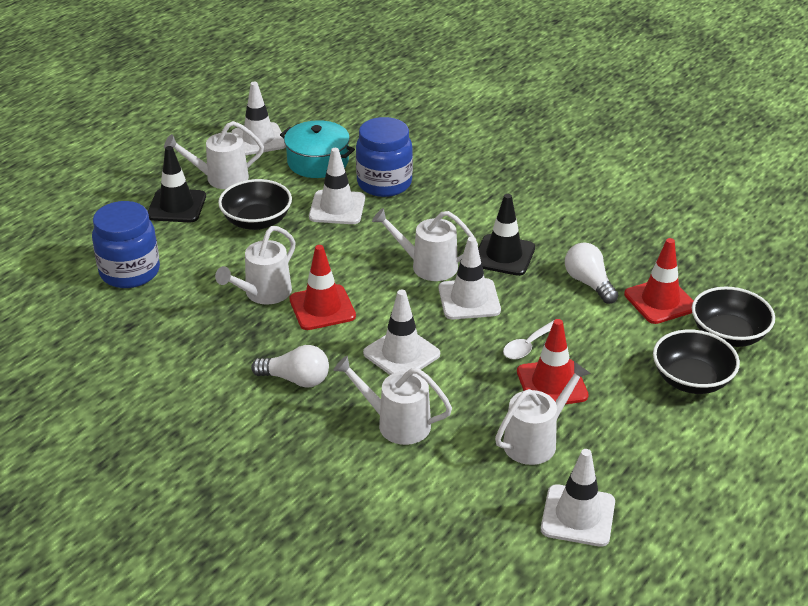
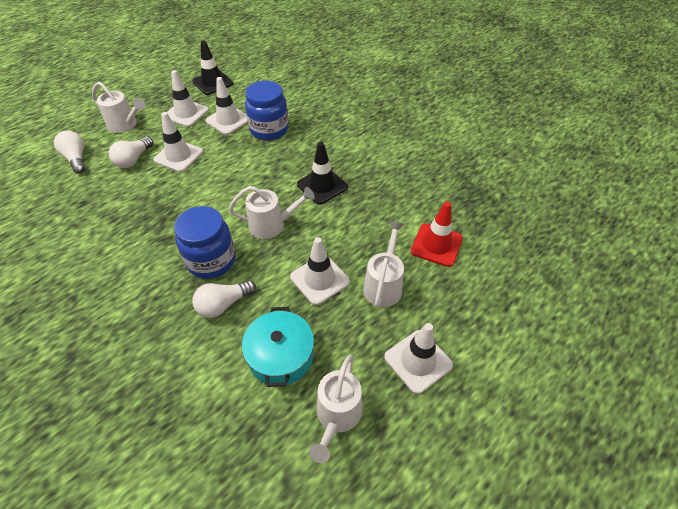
black bowl: [218,179,292,230] [653,329,740,394] [692,287,775,347] = 3 -> none = 0
red traffic cone: [289,245,356,330] [517,319,589,404] [624,238,693,324] = 3 -> [411,202,463,267] = 1
white light bulb: [251,345,329,388] [565,242,618,304] = 2 -> [54,131,86,174] [108,136,153,168] [192,280,256,318] = 3
white spoon: [503,320,554,360] = 1 -> none = 0
white watering can: [164,121,264,189] [215,226,296,305] [334,356,452,445] [372,208,478,281] [495,362,591,465] = 5 -> [92,81,145,133] [229,186,315,239] [309,355,363,463] [363,221,404,307] = 4

